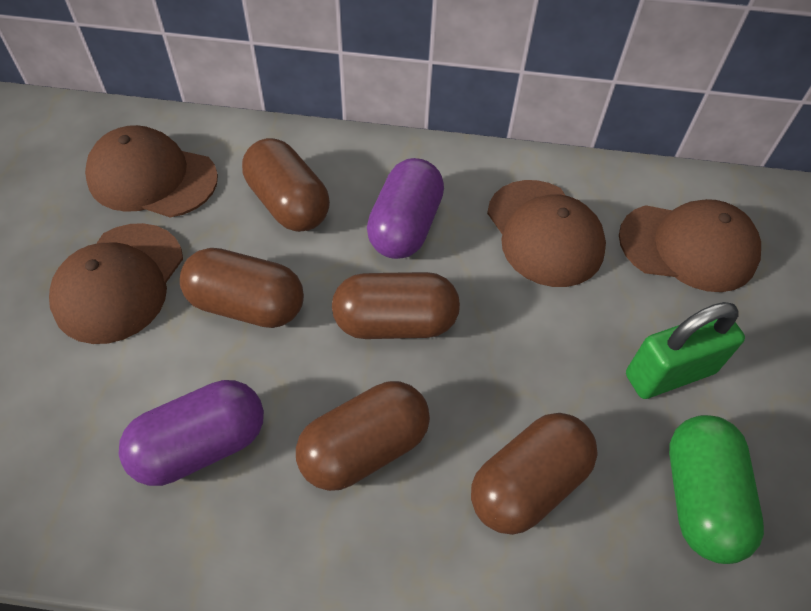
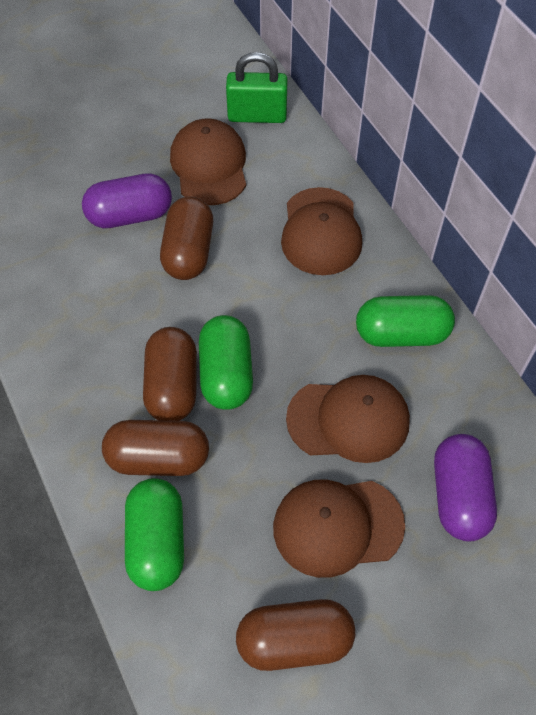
brown capsule: [180,248,304,328] [242,138,330,232] [296,381,430,491] [332,272,460,339] [471,413,598,535] = 5 -> [102,420,209,476] [143,327,197,421] [160,196,213,280] [236,599,355,671] = 4
green capsule: [669,415,764,564] = 1 -> [125,478,184,591] [199,315,253,410] [356,295,455,347] = 3

